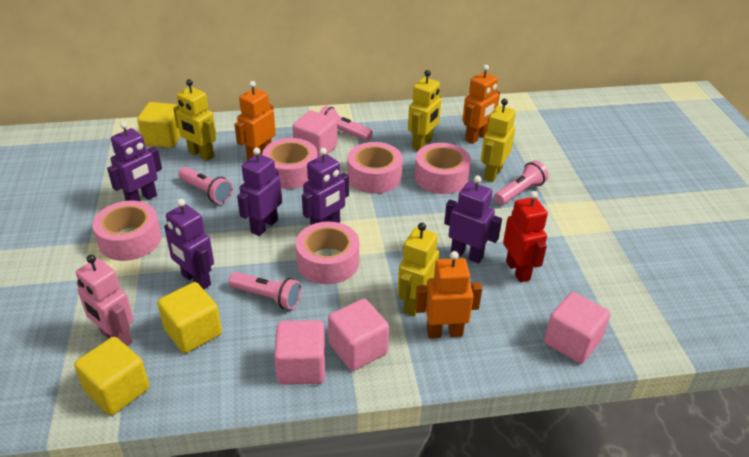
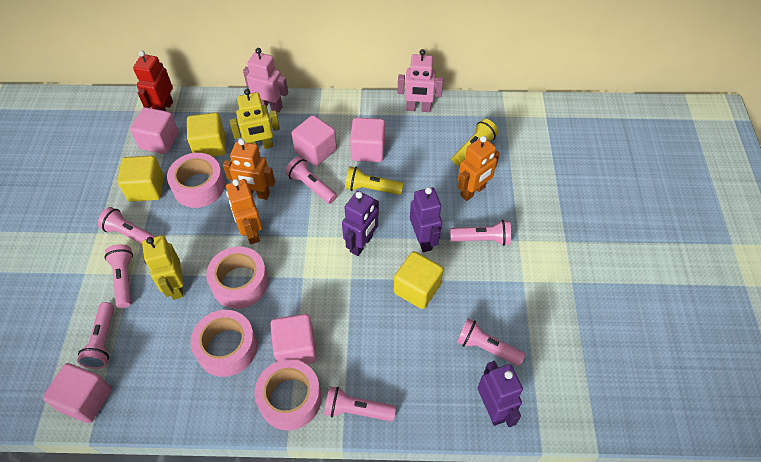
pink cube: [274,320,325,385] [292,111,337,157] [328,299,389,371] [544,292,610,364] = 4 -> [43,363,112,423] [130,107,179,154] [271,314,317,364] [291,115,337,166] [350,118,385,162] = 5
pink flashlight: [179,167,233,204] [228,272,301,310] [320,106,373,141] [494,161,548,205] = 4 -> [77,302,114,369] [97,207,157,244] [104,244,133,308] [285,156,337,204] [324,386,396,422] [450,220,512,246] [457,319,525,366] = 7
pink robot: [76,254,134,346] = 1 -> [243,48,288,113] [398,49,443,112] = 2
pink tape: [92,201,161,261] [262,138,318,189] [296,221,359,284] [348,142,403,193] [414,143,471,194] = 5 -> [167,153,225,208] [191,310,257,377] [206,246,268,309] [254,359,321,430] = 4
purple robot: [107,122,162,201] [164,199,214,289] [237,147,282,236] [302,148,349,225] [444,176,502,263] = 5 -> [342,191,379,256] [410,187,442,252] [478,361,523,427] = 3
yellow flashlight: none = 0 -> [345,166,404,195] [452,119,498,166] = 2
yellow robot: [173,79,216,161] [398,223,439,316] [408,70,441,150] [481,99,516,182] = 4 -> [142,235,184,300] [229,89,280,149] = 2

